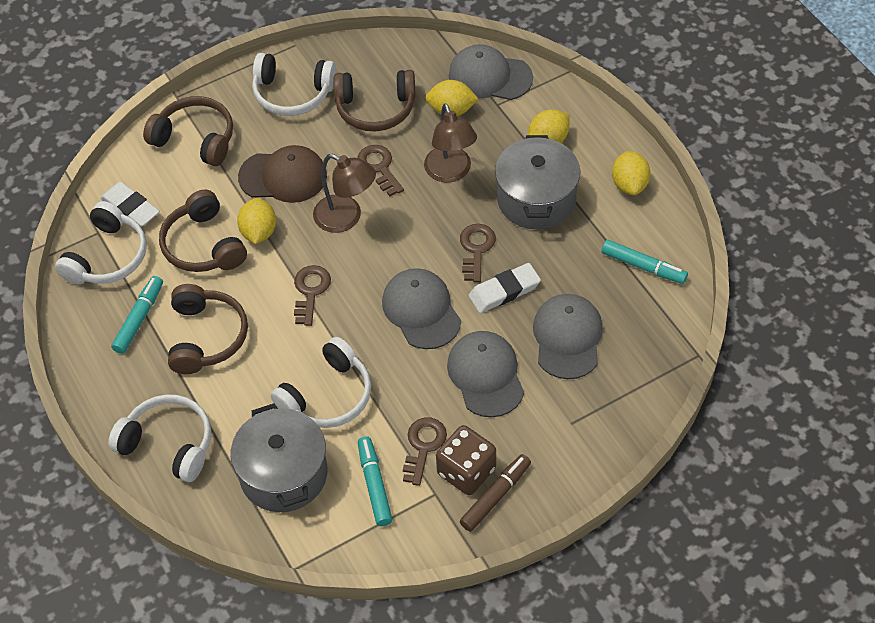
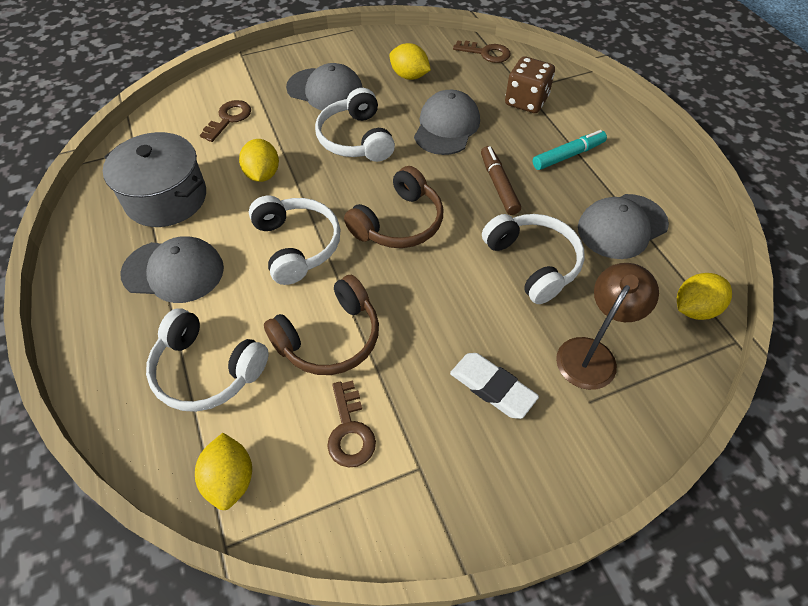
brown cap: [238,145,327,203] = 1 -> none = 0
brown headphones: [143,96,233,166] [159,189,247,272] [168,284,248,374] [333,70,415,131] = 4 -> [264,275,379,375] [344,166,443,248] = 2
brown key: [294,265,331,326] [357,145,404,196] [403,418,447,486] [460,224,496,282] = 4 -> [200,100,251,142] [327,380,376,468] [453,40,511,63] = 3
brown lamp: [313,154,376,233] [424,103,477,183] = 2 -> [556,263,659,390] = 1
grey pot: [231,403,327,512] [495,135,580,229] = 2 -> [103,132,206,227] = 1
turquoise marker: [111,276,163,354] [358,436,392,526] [602,240,688,284] = 3 -> [533,130,607,170] = 1
white eraser: [100,182,160,227] [468,263,541,313] = 2 -> [450,353,539,419] = 1

